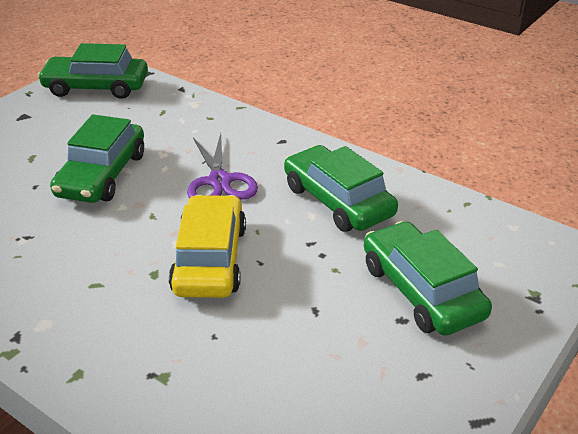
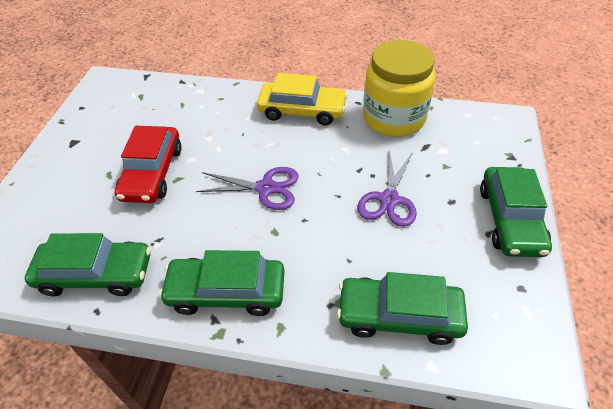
purple scissors: [187,134,258,200] = 1 -> [196,167,299,210] [357,151,417,227] = 2
red car: none = 0 -> [114,126,182,203] = 1
yellow jar: none = 0 -> [363,40,436,137] = 1

